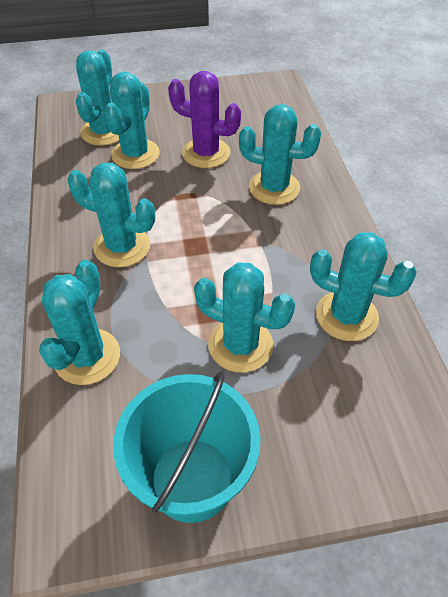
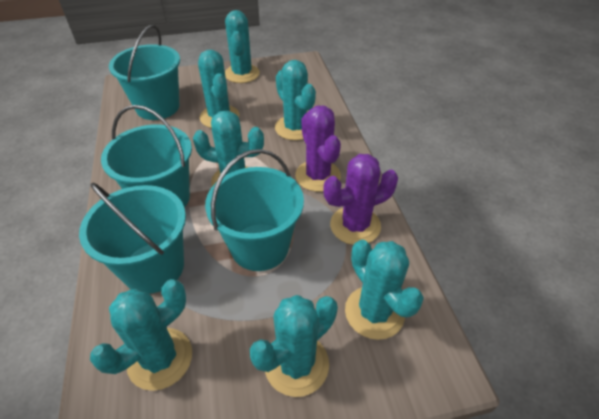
purple cactus: [168,71,241,168] = 1 -> [295,106,341,192] [323,154,398,245] = 2
turquoise bucket: [113,371,261,523] = 1 -> [79,182,186,294] [101,105,192,208] [109,25,180,120] [205,149,304,271] = 4

